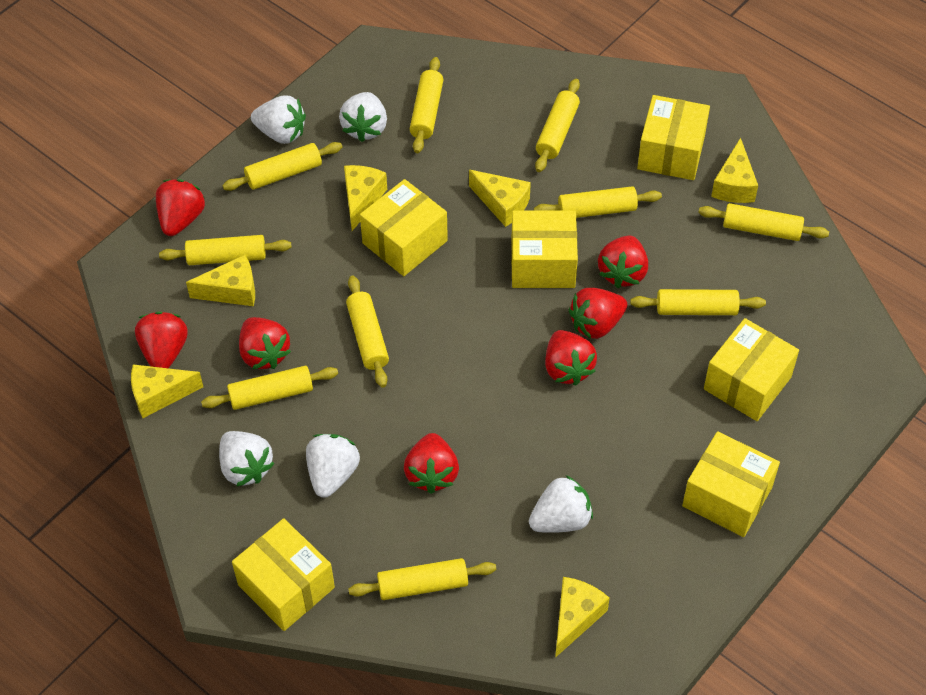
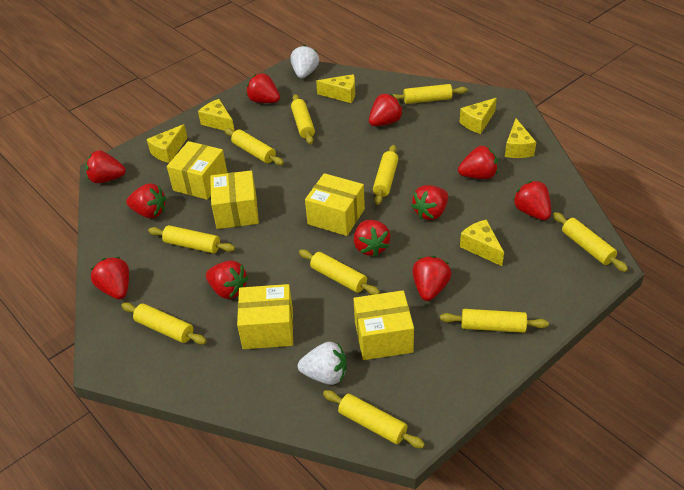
red strawberry: [135,312,188,368] [156,179,205,236] [239,317,291,369] [404,433,459,494] [545,330,597,386] [569,288,627,339] [598,235,648,288] = 7 -> [85,150,126,183] [90,257,129,299] [126,183,166,218] [206,260,248,299] [246,73,280,103] [354,220,390,257] [369,94,403,126] [411,185,448,220] [412,256,452,301] [458,146,498,179] [513,181,551,220] = 11
white strawberry: [219,431,274,487] [251,96,306,144] [306,434,360,498] [339,92,387,142] [529,475,593,533] = 5 -> [291,45,319,78] [298,342,347,385] = 2
yellow box: [232,518,335,631] [360,179,448,276] [511,210,578,288] [637,95,710,180] [682,431,780,537] [704,318,799,421] = 6 -> [167,141,227,200] [210,170,259,229] [237,284,293,349] [305,173,365,236] [354,290,414,360] = 5

